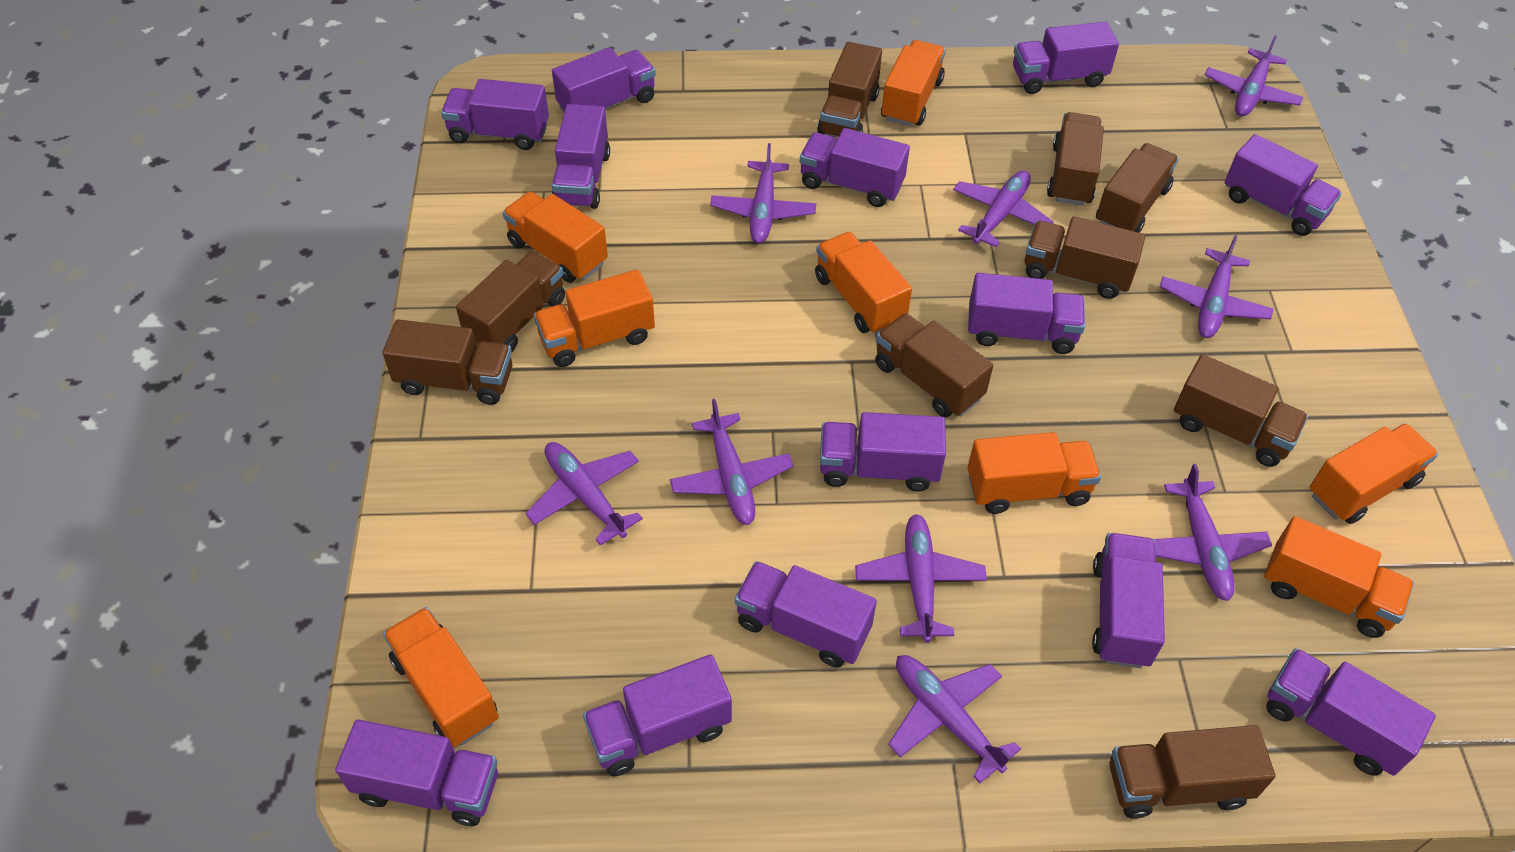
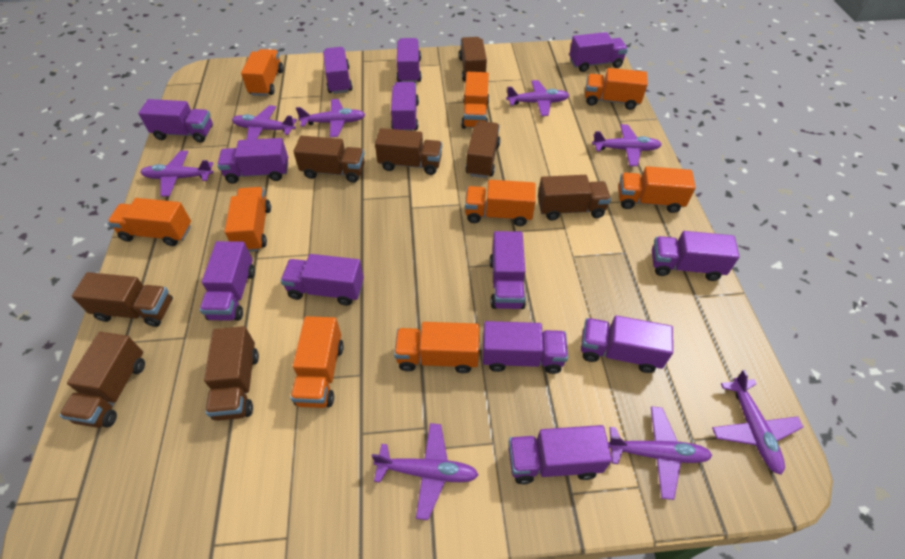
brown truck: [382,319,512,405] [456,252,565,352] [817,42,882,137] [875,313,993,418] [1025,216,1145,299] [1047,112,1104,206] [1096,143,1179,233] [1109,725,1276,818] [1174,354,1308,467] = 9 -> [59,332,145,428] [72,272,173,327] [204,326,259,421] [294,136,365,183] [375,128,442,175] [459,37,487,81] [465,121,500,178] [538,175,611,221] = 8
orange truck: [383,607,499,747] [503,191,608,283] [534,269,655,367] [815,232,912,334] [881,40,946,127] [967,432,1101,514] [1264,516,1414,638] [1310,423,1438,524] = 8 -> [107,198,191,246] [224,187,271,252] [241,49,283,96] [291,316,344,408] [394,322,479,373] [461,72,489,129] [465,180,536,226] [585,68,648,110] [618,166,696,213] = 9
purple plane: [525,442,643,546] [670,399,793,525] [710,143,816,244] [855,514,987,643] [888,655,1021,783] [953,170,1054,248] [1155,464,1272,601] [1160,235,1274,338] [1205,35,1303,116] = 9 -> [141,151,213,197] [232,105,297,140] [296,99,365,137] [372,423,479,520] [506,80,569,116] [592,124,662,166] [608,406,712,500] [712,370,803,475] = 8

